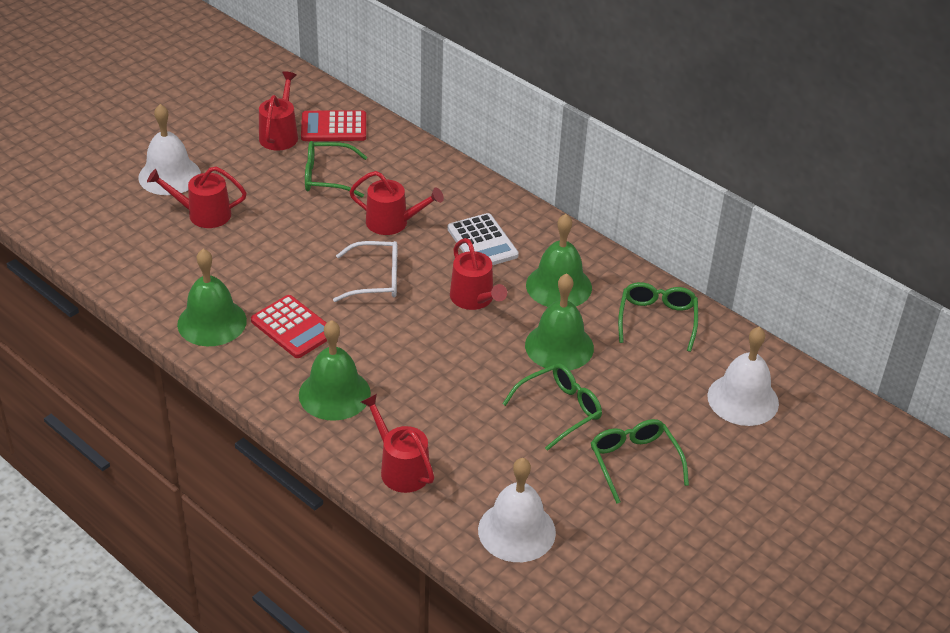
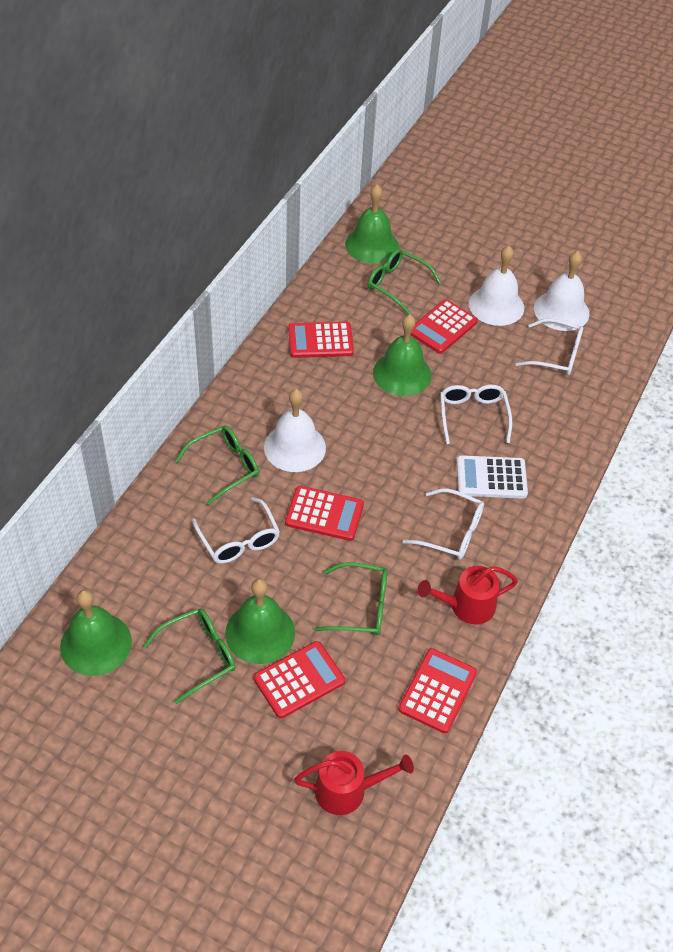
red calculator: [251,295,327,358] [301,110,366,141] = 2 -> [254,641,345,719] [285,486,364,541] [288,322,354,358] [398,648,477,733] [411,300,478,354] = 5
red watering can: [147,166,247,228] [259,71,298,151] [349,171,444,235] [361,394,434,493] [450,238,507,310] = 5 -> [294,751,414,815] [418,566,518,625] = 2
white glasses: [333,241,397,302] = 1 -> [192,497,280,564] [403,489,484,560] [440,385,512,444] [516,318,583,375] = 4

